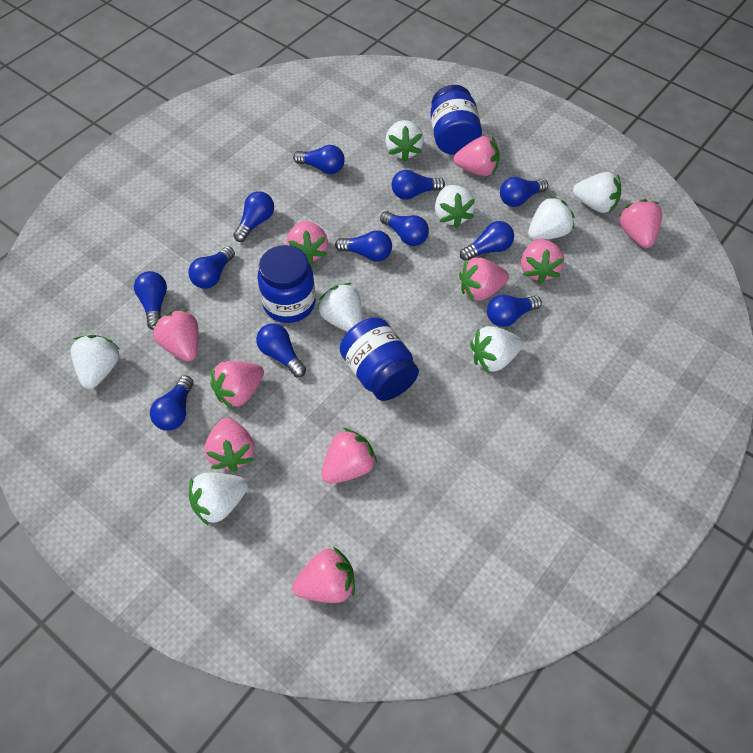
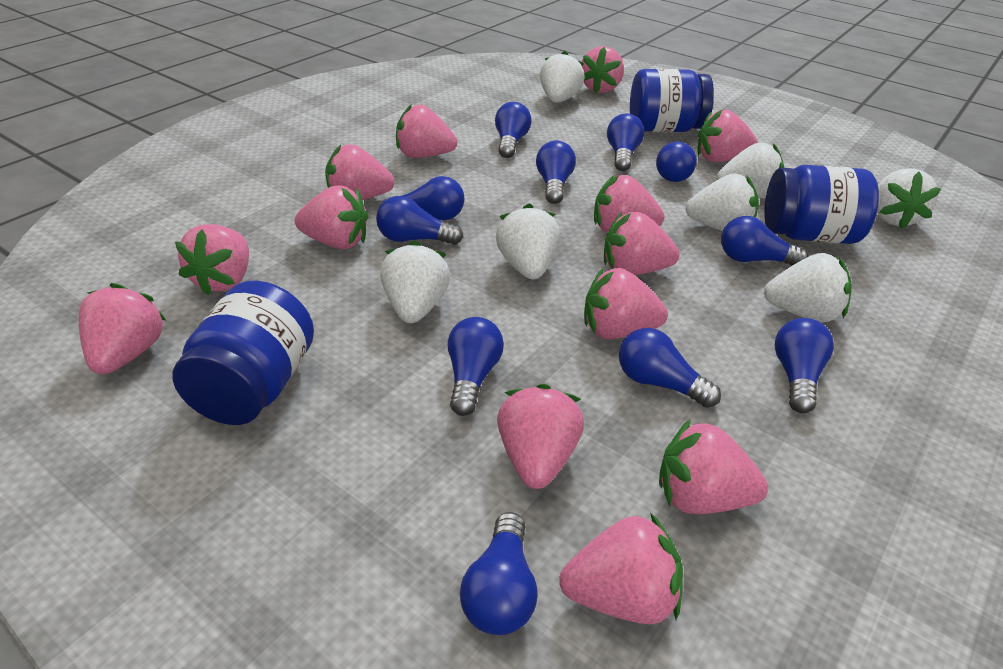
blue light bulb: [134,271,167,330] [150,375,194,431] [188,246,235,289] [233,191,274,242] [256,323,306,377] [293,145,345,174] [335,230,392,261] [380,211,429,246] [392,170,445,200] [460,221,514,261] [487,294,542,327] [500,177,548,207] = 12 -> [376,196,463,245] [383,176,465,220] [448,317,504,416] [460,512,538,635] [495,102,532,158] [536,140,576,204] [607,114,644,171] [619,328,721,408] [656,141,697,182] [721,216,809,265] [775,318,834,413] = 11
pink strawberry: [152,309,198,362] [204,418,254,472] [210,361,264,409] [286,221,328,265] [292,547,355,603] [322,428,377,484] [454,136,500,176] [459,257,509,301] [521,238,564,284] [618,199,662,248] = 10 -> [79,283,167,374] [175,224,249,295] [295,185,368,249] [325,144,394,200] [396,104,457,158] [497,384,584,489] [559,513,683,624] [582,46,624,93] [584,268,668,339] [594,175,664,233] [604,211,680,275] [659,419,768,514] [697,110,758,162] = 13
white strawberry: [71,335,121,389] [189,472,248,526] [317,283,362,332] [385,120,424,161] [435,185,475,228] [470,326,523,373] [528,196,575,240] [573,172,621,213] = 8 -> [380,241,450,323] [496,203,560,279] [540,51,585,103] [685,174,759,231] [716,143,784,198] [764,253,852,322] [877,168,941,229] = 7

